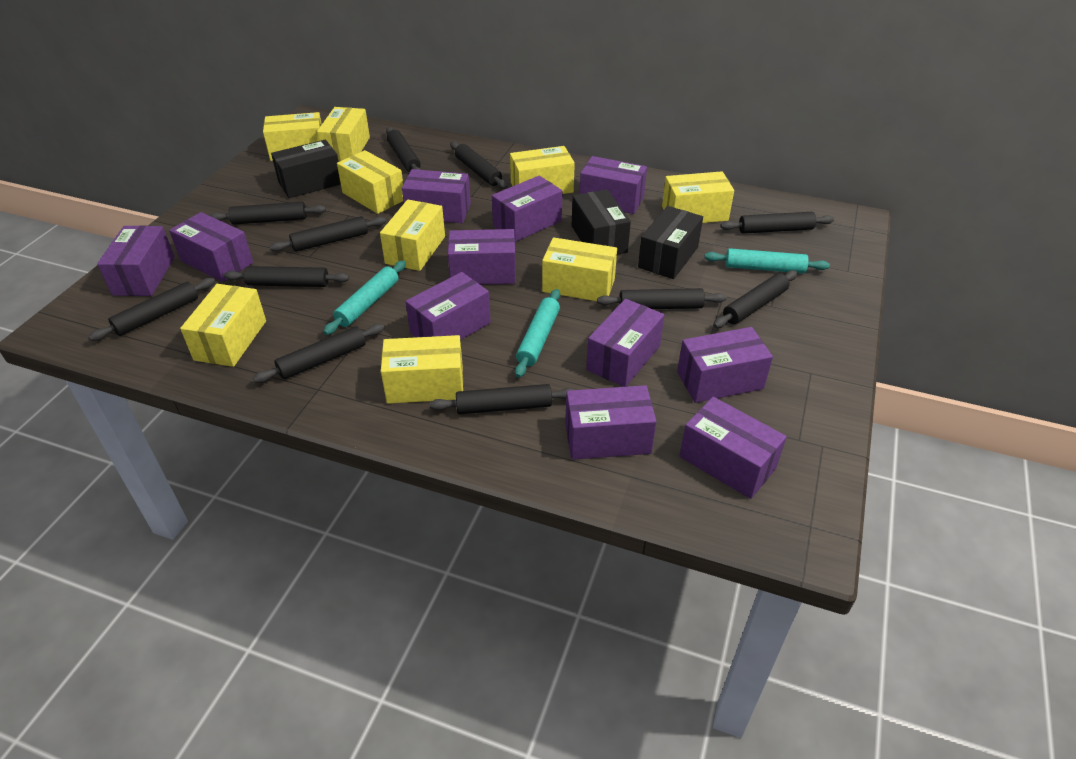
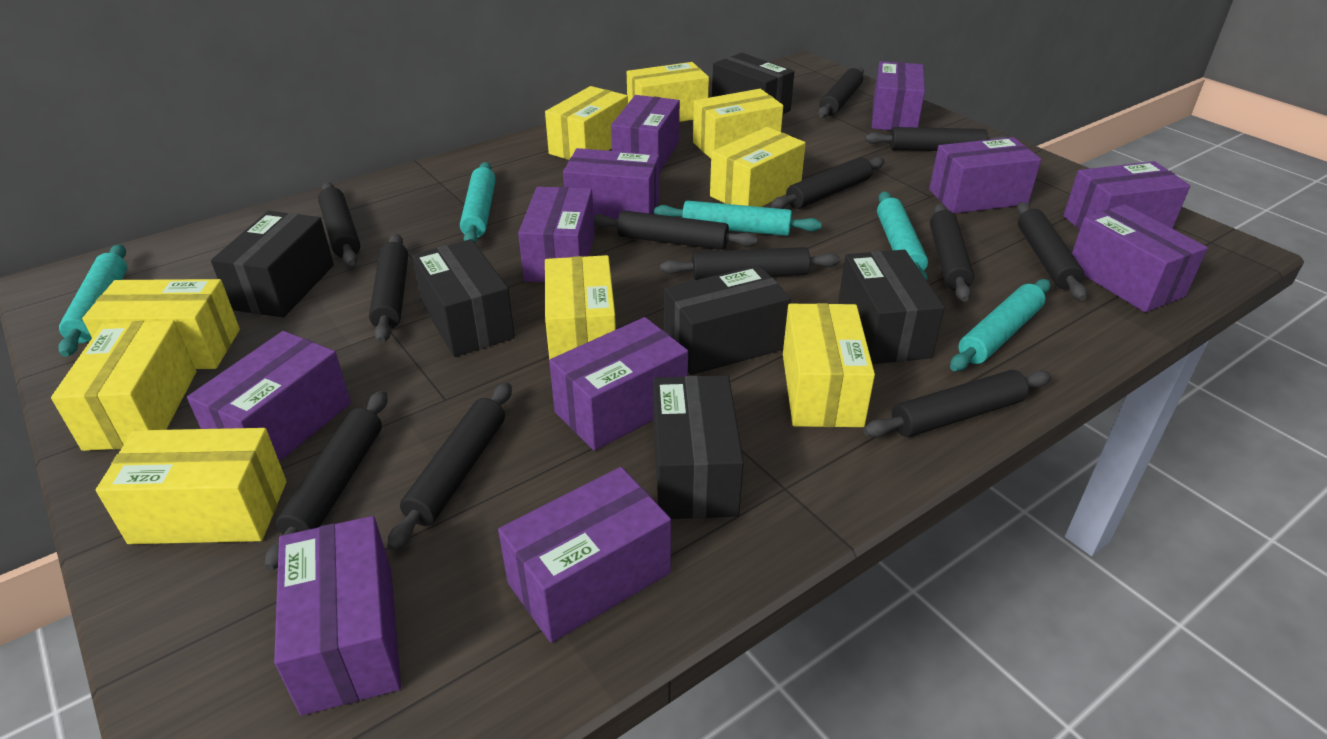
black box: [271,139,341,198] [572,189,631,255] [638,206,703,279] = 3 -> [211,211,334,317] [412,239,515,357] [653,375,744,519] [664,265,791,375] [712,53,794,114] [838,250,945,364] = 6
black rolling pin: [88,278,215,341] [209,202,326,225] [224,266,349,287] [253,324,384,383] [269,216,386,252] [386,127,421,172] [429,384,575,414] [450,142,508,189] [597,288,727,309] [713,270,797,328] [720,212,834,234] = 11 -> [265,391,388,571] [318,183,360,266] [369,234,408,343] [387,382,512,551] [594,210,758,250] [660,247,840,280] [771,157,885,209] [818,67,864,118] [864,370,1052,438] [865,127,1010,151] [930,203,974,302] [1017,202,1087,301] = 12
turquoise rolling pin: [324,260,406,335] [515,289,560,378] [704,248,830,273] = 3 -> [58,244,127,357] [460,162,496,244] [654,200,822,236] [877,191,928,280] [950,279,1051,371] = 5

